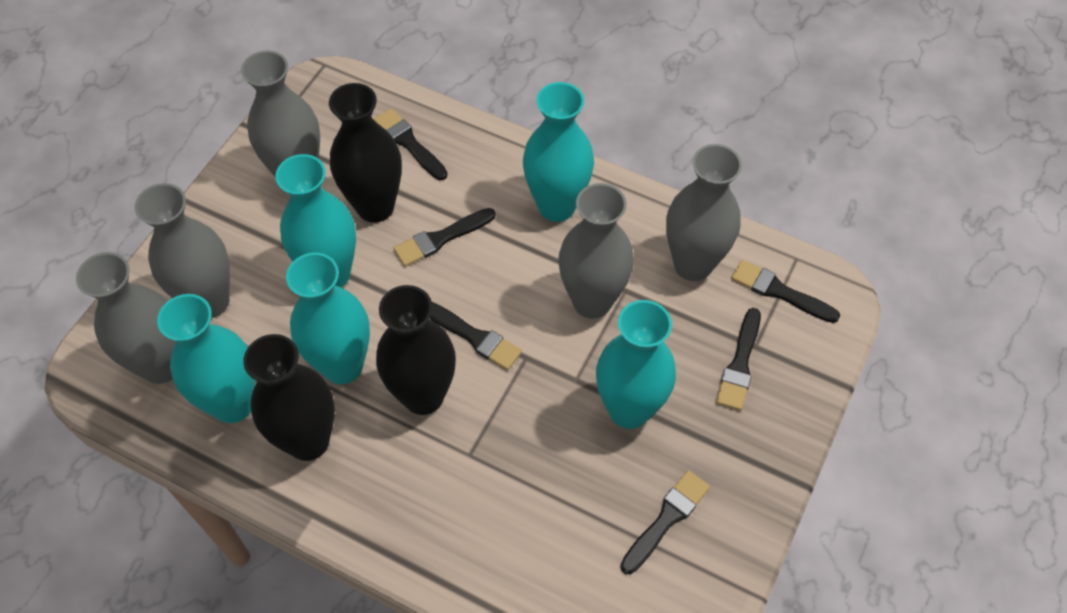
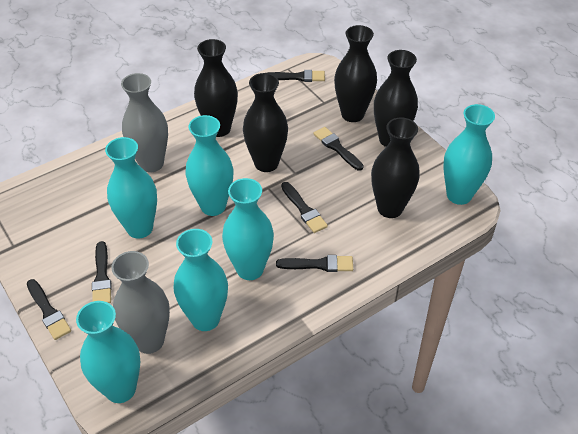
black vase: [243,334,335,461] [329,83,402,223] [376,285,456,415] = 3 -> [194,39,238,137] [243,73,288,172] [334,25,377,122] [371,117,420,218] [374,50,418,147] = 5
grey vase: [76,252,176,384] [135,183,230,318] [241,51,320,178] [558,183,634,319] [666,144,742,281] = 5 -> [111,251,170,354] [121,73,168,172] = 2
turquoise vase: [157,294,255,423] [275,154,356,287] [286,253,370,384] [523,82,594,222] [596,300,676,429] = 5 -> [76,301,140,403] [105,137,157,239] [174,229,228,331] [185,115,233,216] [222,178,274,280] [443,104,495,205] = 6

